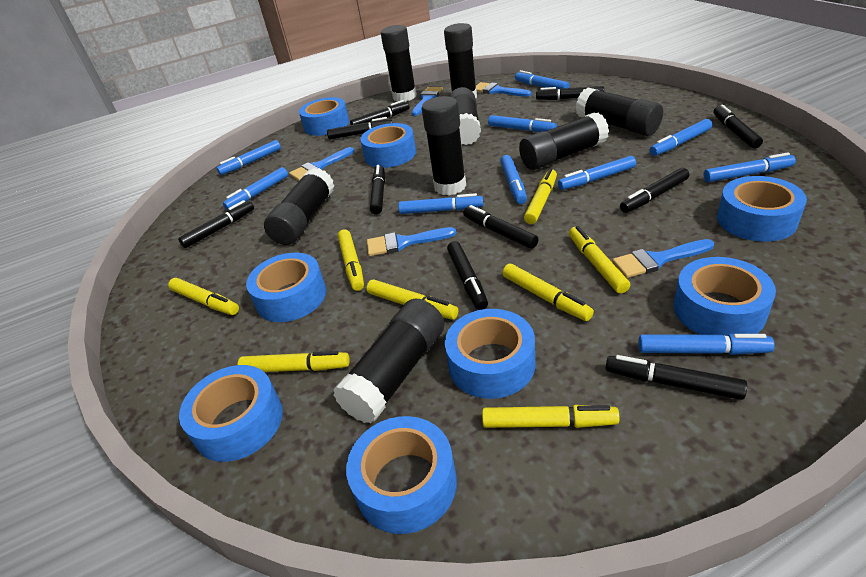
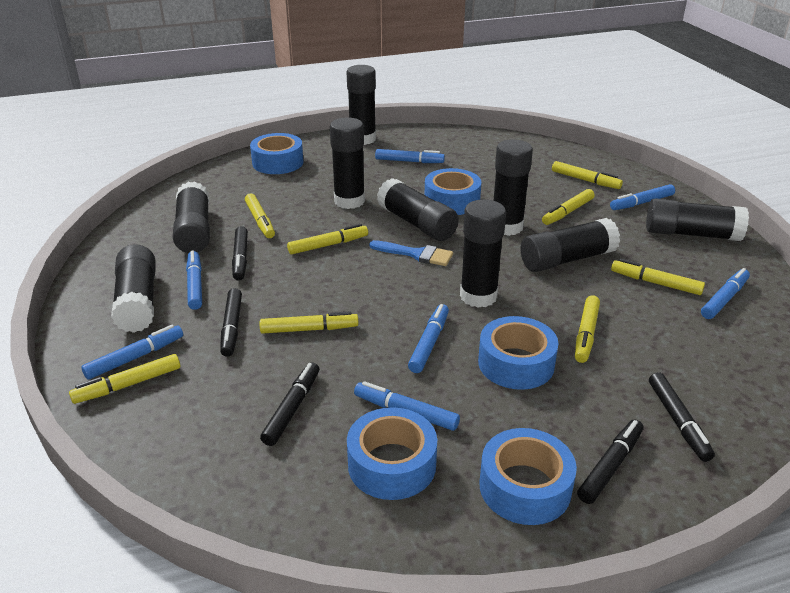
black glue stick: [264,168,334,245] [333,299,444,423] [381,25,417,102] [422,96,466,195] [444,23,477,98] [449,87,481,145] [519,112,609,170] [575,87,663,136] = 8 -> [111,244,156,333] [173,181,210,253] [330,117,365,209] [347,65,376,145] [377,178,459,241] [460,199,506,308] [494,139,533,236] [520,218,620,272] [646,198,749,241] = 9
black marker: [178,200,254,248] [327,117,392,140] [350,100,410,125] [370,165,385,214] [447,241,488,310] [463,205,538,249] [536,86,604,100] [606,355,747,400] [620,168,689,213] [713,104,763,149] = 10 -> [220,288,242,357] [232,226,248,281] [260,362,319,446] [577,420,643,504] [649,372,715,462] = 5
blue brush: [289,147,354,181] [367,227,456,256] [412,87,443,116] [476,82,532,97] [612,239,714,278] = 5 -> [369,240,453,266] = 1
blue marker: [217,140,281,175] [223,167,288,210] [398,193,483,214] [488,115,557,132] [500,155,527,204] [515,70,570,89] [558,156,636,190] [638,333,775,355] [650,119,712,156] [704,153,796,182] = 10 -> [81,325,183,379] [186,250,202,310] [354,381,460,431] [375,149,445,163] [408,304,449,373] [610,184,675,210] [701,268,750,319] = 7
blue tape: [179,365,283,462] [246,253,326,322] [299,97,349,136] [346,416,457,534] [360,123,416,168] [445,309,535,399] [674,257,776,336] [717,176,807,242] = 8 -> [250,133,304,174] [347,407,437,500] [425,168,481,215] [478,316,559,390] [480,428,577,525] = 5

